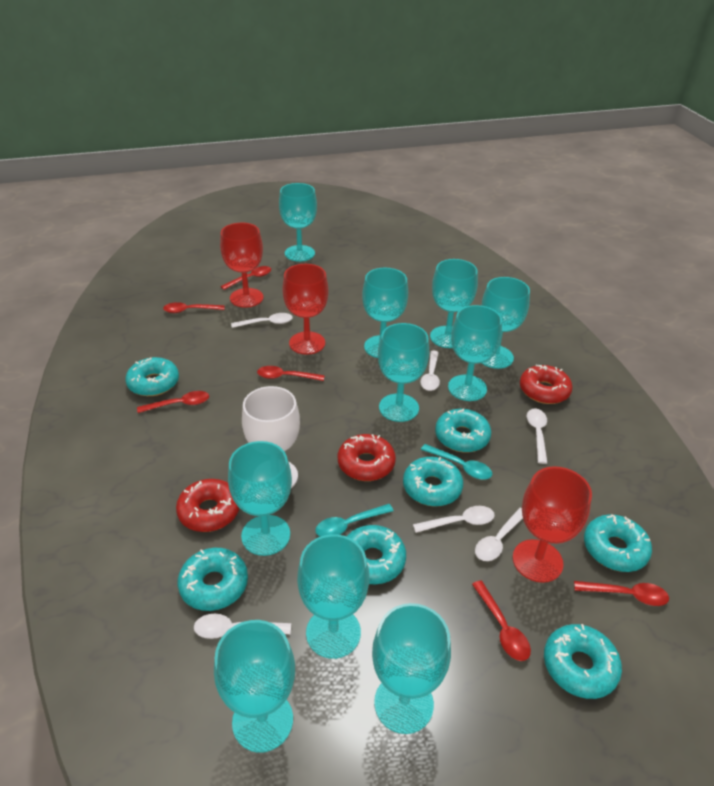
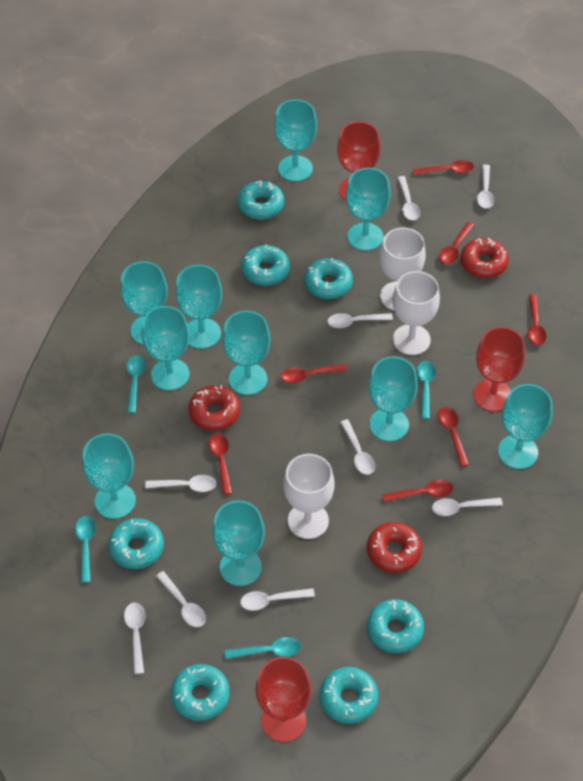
red spoon: [137,391,209,413] [163,302,225,313] [220,266,271,290] [257,366,325,381] [472,580,531,661] [574,581,669,606] = 6 -> [209,433,232,495] [281,364,347,383] [382,480,453,502] [413,160,474,175] [438,407,469,467] [439,222,474,264] [527,294,546,345] = 7
turquoise spoon: [315,504,394,537] [421,444,492,480] = 2 -> [75,516,96,583] [127,355,146,413] [225,637,301,659] [417,361,436,419] = 4
white goblet: [242,386,300,488] = 1 -> [283,454,334,539] [380,228,426,311] [393,271,440,355] = 3
white spoon: [194,614,291,639] [231,313,293,328] [413,506,495,533] [420,351,440,391] [475,508,523,561] [527,408,548,464] = 6 -> [124,602,146,674] [145,475,216,492] [156,571,206,627] [240,588,315,611] [327,313,393,328] [340,419,375,475] [398,176,420,220] [432,498,503,516] [477,164,494,209] = 9

